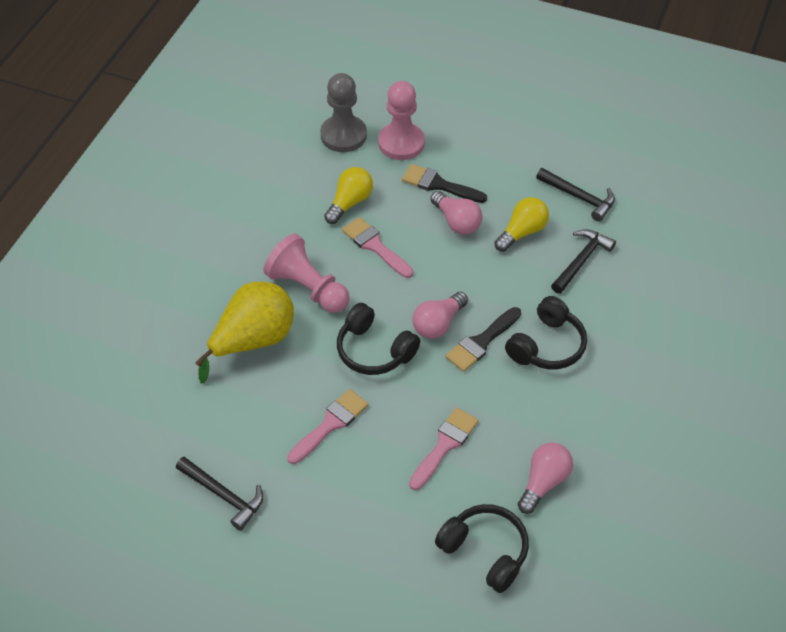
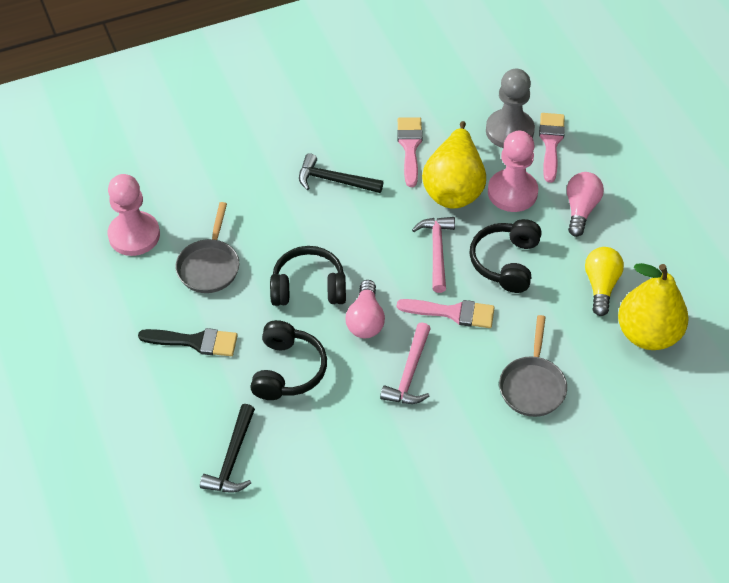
black brush: [402,164,487,203] [445,307,521,372] = 2 -> [138,328,238,356] = 1
black hammer: [176,457,263,531] [536,168,615,222] [551,229,616,294] = 3 -> [200,404,255,492] [299,153,383,193] = 2
grey pan: none = 0 -> [175,202,239,293] [499,315,567,417] = 2
pink hammer: none = 0 -> [380,323,431,404] [412,217,455,293] = 2
pink light bulb: [412,292,468,339] [431,191,482,235] [518,443,573,514] = 3 -> [346,280,385,338] [567,172,604,237] = 2
yellow light bulb: [324,167,373,224] [495,197,549,252] = 2 -> [585,247,624,316] = 1
yellow pear: [195,282,294,383] = 1 -> [422,121,486,208] [618,263,689,350] = 2

